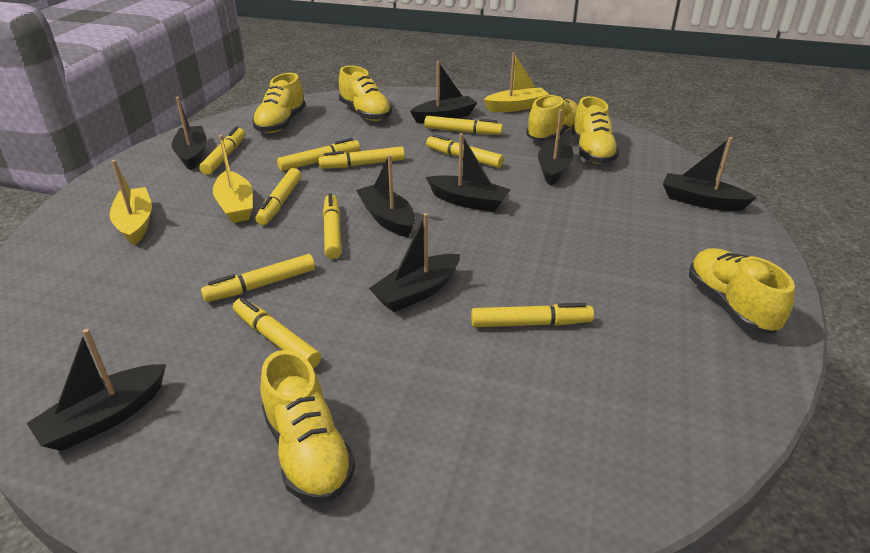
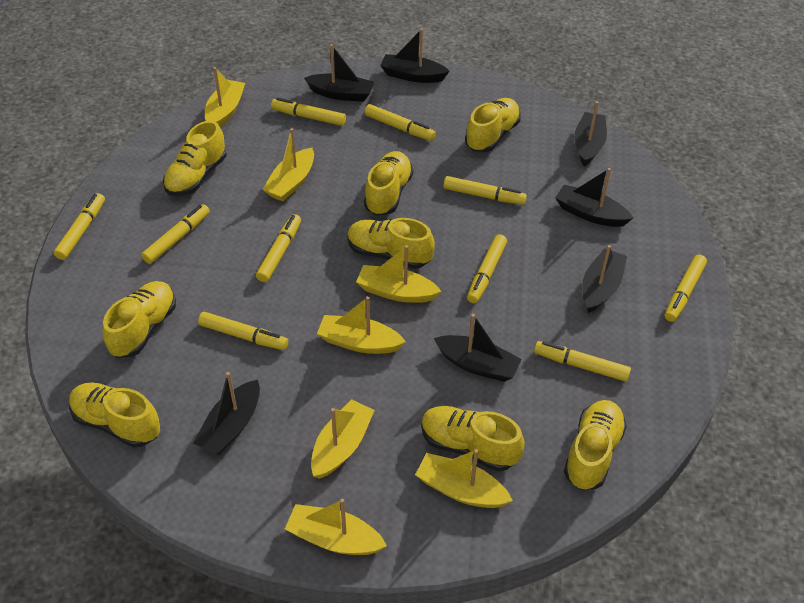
black boat: [26,329,166,451] [172,97,207,170] [356,155,415,237] [369,213,460,312] [410,62,477,123] [426,133,511,212] [538,109,573,186] [663,137,757,211] = 8 -> [193,372,260,455] [304,44,374,102] [380,28,450,83] [434,314,522,382] [555,168,633,227] [574,101,607,166] [582,245,627,313] = 7
yellow boat: [109,160,152,245] [213,135,253,223] [483,52,550,112] = 3 -> [205,67,245,127] [262,128,314,202] [285,499,387,555] [311,399,375,479] [317,296,406,354] [356,245,441,303] [415,449,513,508] = 7
yellow shoe: [252,73,306,133] [260,350,356,503] [339,66,392,121] [526,95,578,141] [572,96,619,164] [689,248,795,333] = 6 -> [69,382,160,448] [103,281,176,358] [163,120,226,196] [347,218,435,269] [364,151,413,216] [421,406,525,472] [465,98,521,152] [564,400,627,490] = 8

